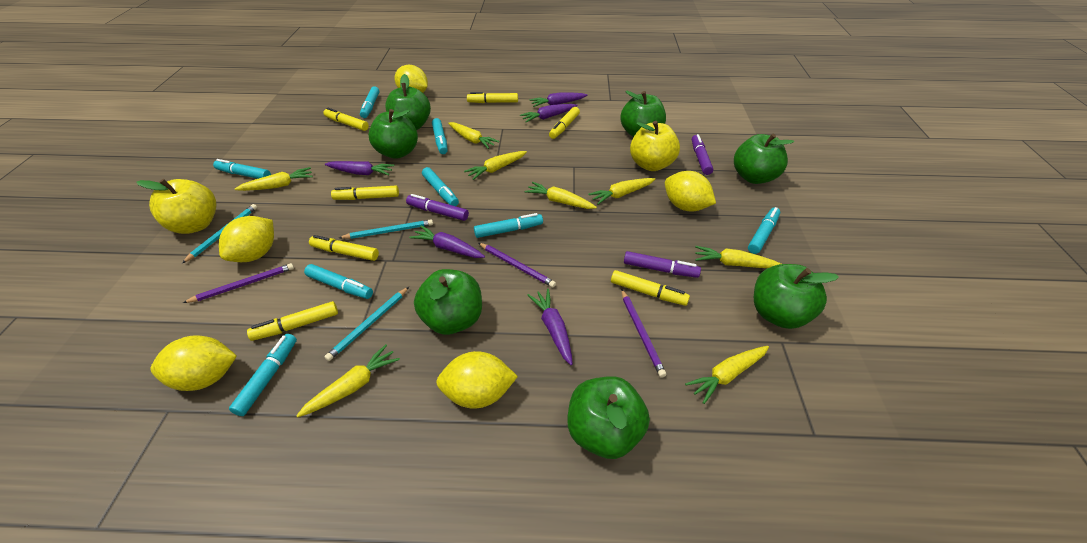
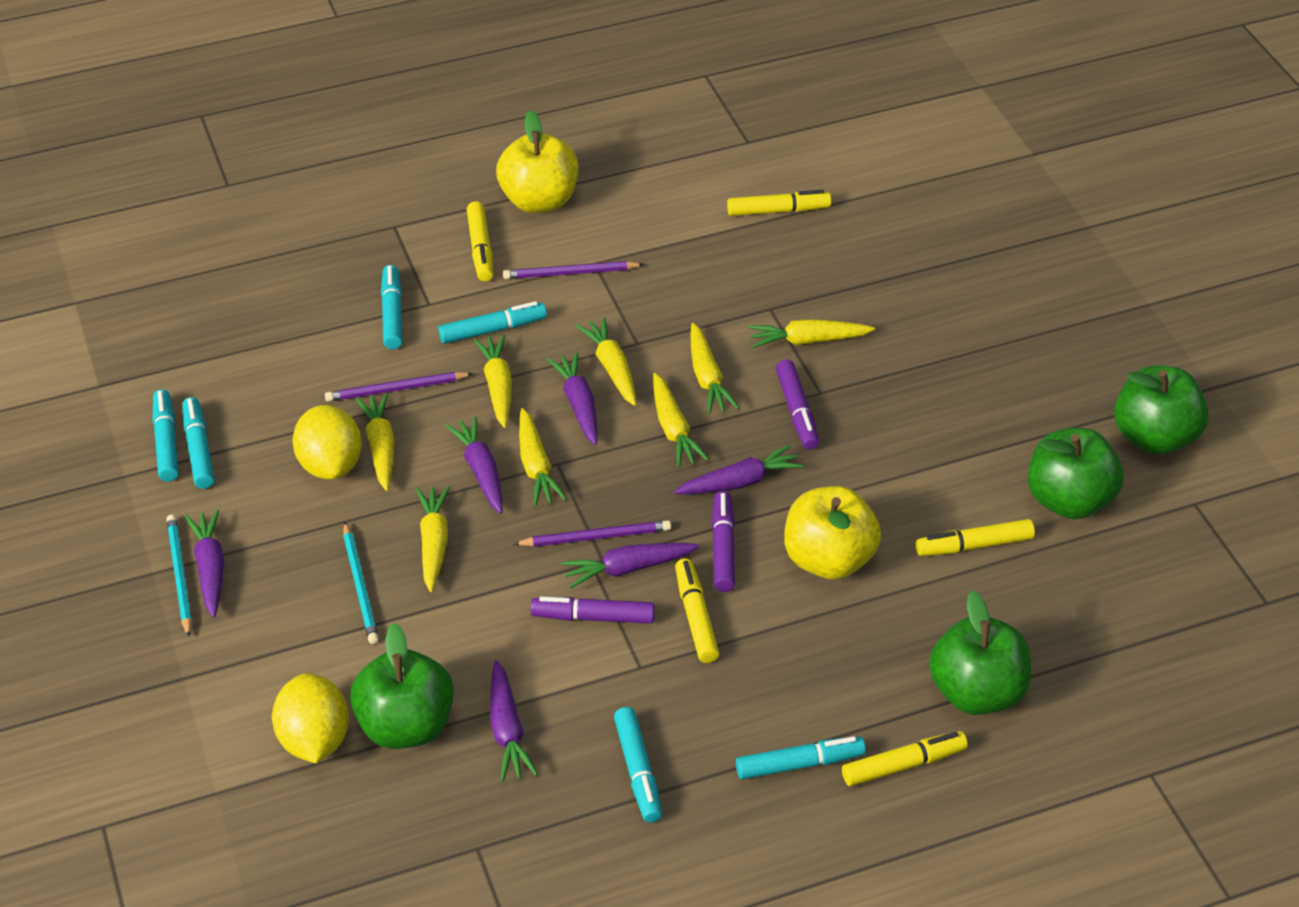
green apple: [368,109,418,159] [385,74,431,130] [414,269,482,335] [568,376,650,459] [620,91,666,137] [734,134,794,184] [754,264,839,329] = 7 -> [350,623,454,749] [929,591,1031,715] [1028,428,1124,519] [1114,365,1209,454] = 4
purple carrot: [325,161,395,175] [409,226,485,258] [520,104,577,123] [528,289,573,365] [530,93,587,107] = 5 -> [185,509,224,617] [445,416,503,513] [490,660,538,782] [547,352,598,445] [561,543,699,588] [674,444,804,494] = 6
turquoise marker: [213,159,271,179] [229,334,297,416] [304,264,373,299] [360,86,380,118] [422,167,459,206] [432,118,448,154] [474,213,543,238] [748,207,780,254] = 8 -> [152,390,179,481] [182,397,214,489] [381,265,402,349] [438,301,547,344] [614,707,662,823] [736,736,866,779] = 6
turquoise pencil: [182,204,257,263] [324,287,409,361] [339,219,433,239] = 3 -> [166,515,192,637] [343,522,379,644] = 2
yellow lemon: [150,335,237,391] [219,216,274,262] [395,65,428,93] [436,351,518,409] [665,171,716,211] = 5 -> [272,673,349,763] [292,405,362,480] = 2
yellow marker: [247,301,338,341] [309,235,379,261] [323,108,369,131] [331,186,399,200] [467,92,518,103] [549,107,580,139] [611,270,690,306] = 7 -> [467,201,493,281] [675,558,720,663] [727,190,831,216] [842,731,968,786] [916,519,1035,556] = 5

